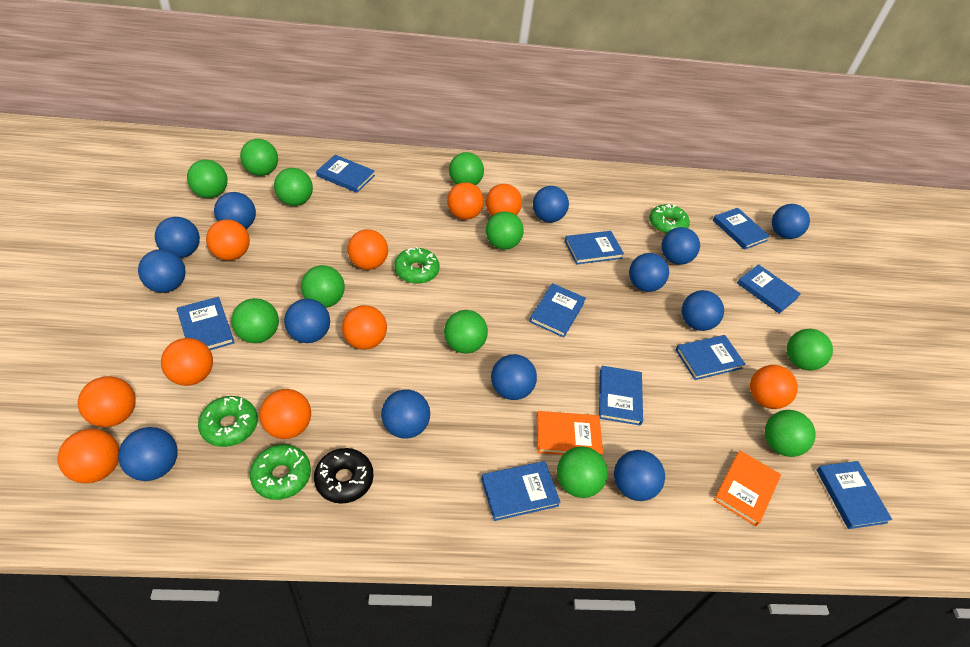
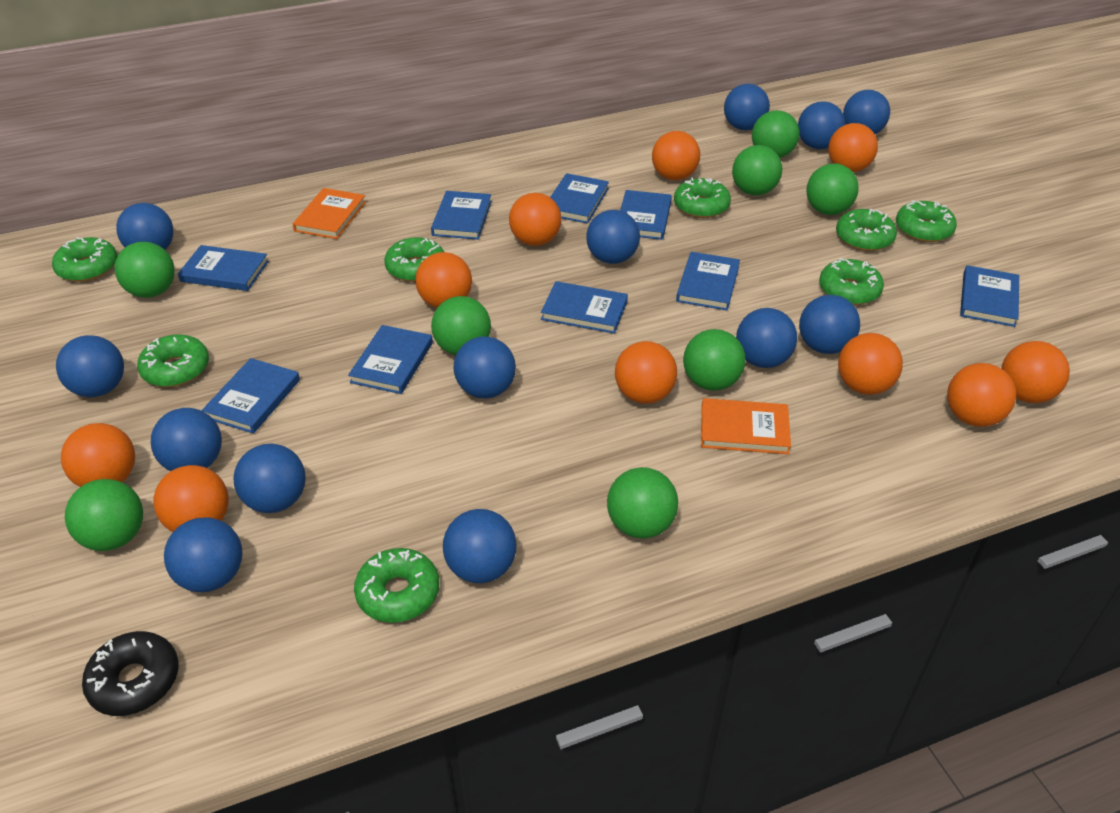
blue book: [177,297,235,350] [316,155,375,193] [481,461,561,521] [529,283,586,338] [565,231,624,264] [599,366,643,426] [676,335,745,380] [713,208,770,250] [737,264,801,314] [817,461,892,529] = 10 -> [178,245,269,291] [202,358,300,434] [348,325,433,394] [431,191,492,240] [541,281,628,334] [550,173,609,224] [620,190,672,240] [676,252,740,311] [960,265,1019,327] = 9
green ball: [187,160,228,198] [231,298,279,343] [240,139,278,176] [274,168,313,206] [301,265,345,308] [444,310,488,354] [449,152,484,185] [486,211,524,250] [557,446,608,498] [765,410,816,457] [787,329,833,370] = 11 -> [65,479,143,551] [115,242,175,298] [431,296,491,355] [607,467,678,539] [683,329,746,391] [732,145,782,195] [752,110,800,158] [806,163,859,215] = 8
green donut: [198,396,258,447] [250,444,311,500] [394,246,440,284] [649,204,690,234] = 4 -> [52,237,117,282] [137,335,209,387] [354,548,439,623] [384,237,444,282] [674,178,731,218] [819,258,884,305] [836,209,897,251] [896,200,957,242] = 8

